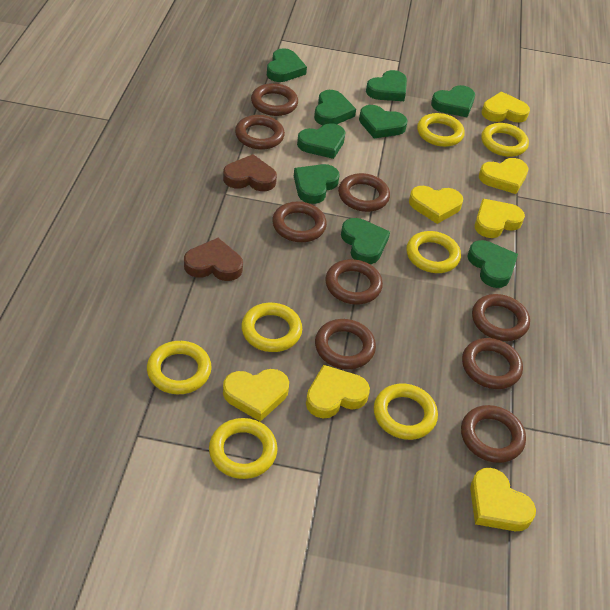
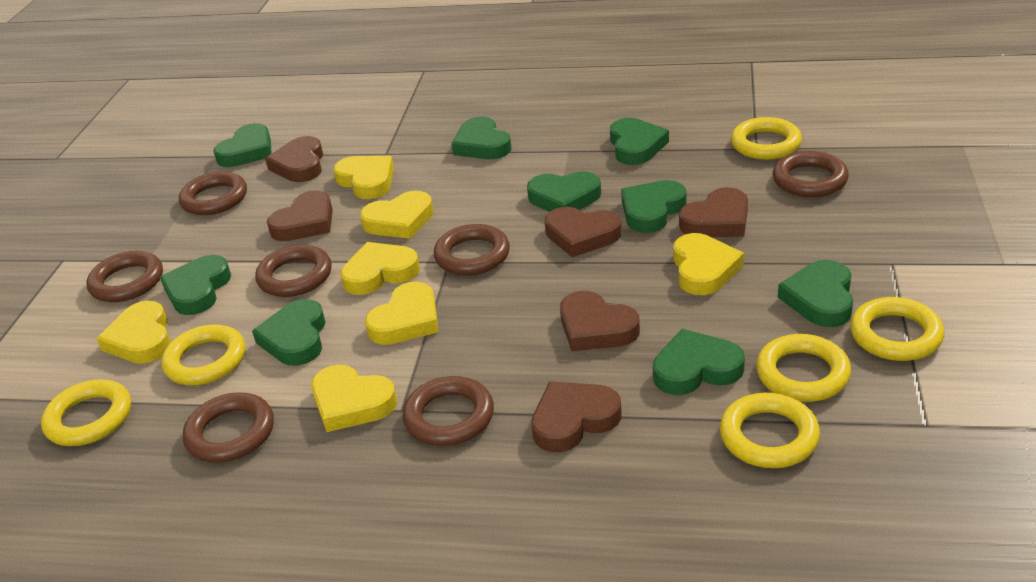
brown heart: [184,238,243,281] [223,154,277,191] = 2 -> [265,136,323,182] [267,191,333,241] [531,381,622,452] [545,207,621,257] [560,291,640,351] [679,187,748,237] = 6
brown ring: [235,115,285,150] [251,83,298,116] [272,201,327,242] [315,319,376,369] [325,259,383,304] [338,173,390,212] [461,405,526,463] [462,338,523,389] [472,294,530,341] = 9 -> [87,251,163,302] [179,172,247,215] [183,393,274,463] [255,245,332,297] [402,376,494,446] [434,224,510,275] [773,151,849,197] = 7
yellow ring: [147,341,212,394] [209,418,277,479] [241,303,302,352] [374,383,438,440] [406,231,461,273] [417,113,465,147] [481,123,529,157] = 7 -> [41,379,131,446] [161,324,246,385] [720,393,820,468] [731,117,802,160] [756,334,851,402] [850,297,945,361] = 6

